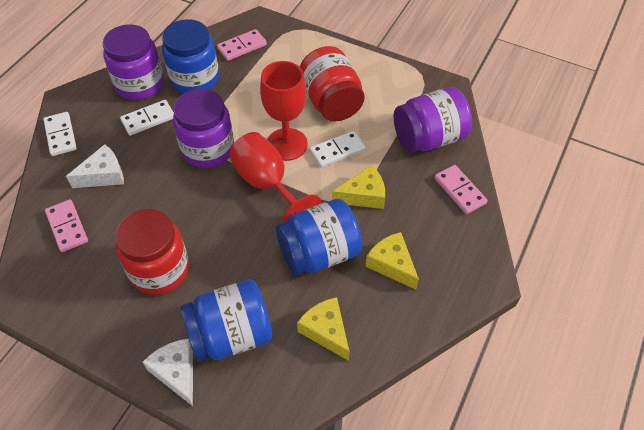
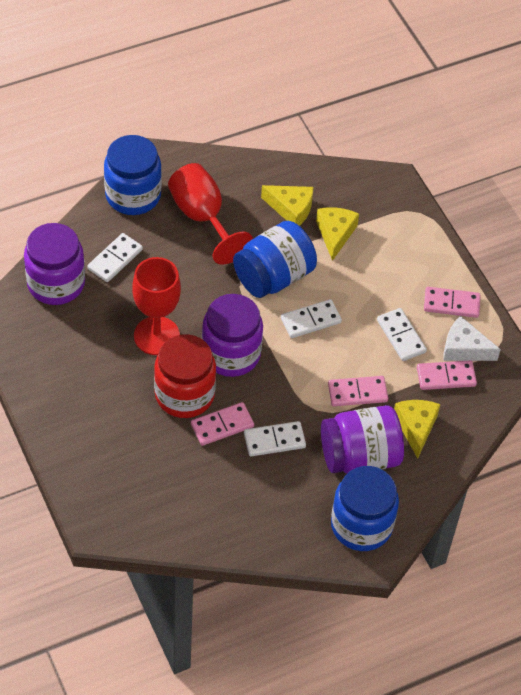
pink domino: [45,199,88,252] [217,29,267,61] [434,165,488,214] = 3 -> [191,402,254,446] [328,376,388,406] [417,360,477,390] [424,287,480,318] = 4
red jar: [115,209,189,295] [299,46,365,122] = 2 -> [154,334,216,418] = 1
white cheese: [66,144,124,188] [143,338,193,406] = 2 -> [444,316,501,361] = 1
white domino: [43,112,77,156] [120,100,174,136] [310,131,366,168] = 3 -> [87,233,143,282] [244,421,306,456] [281,299,342,338] [377,308,427,361] = 4

